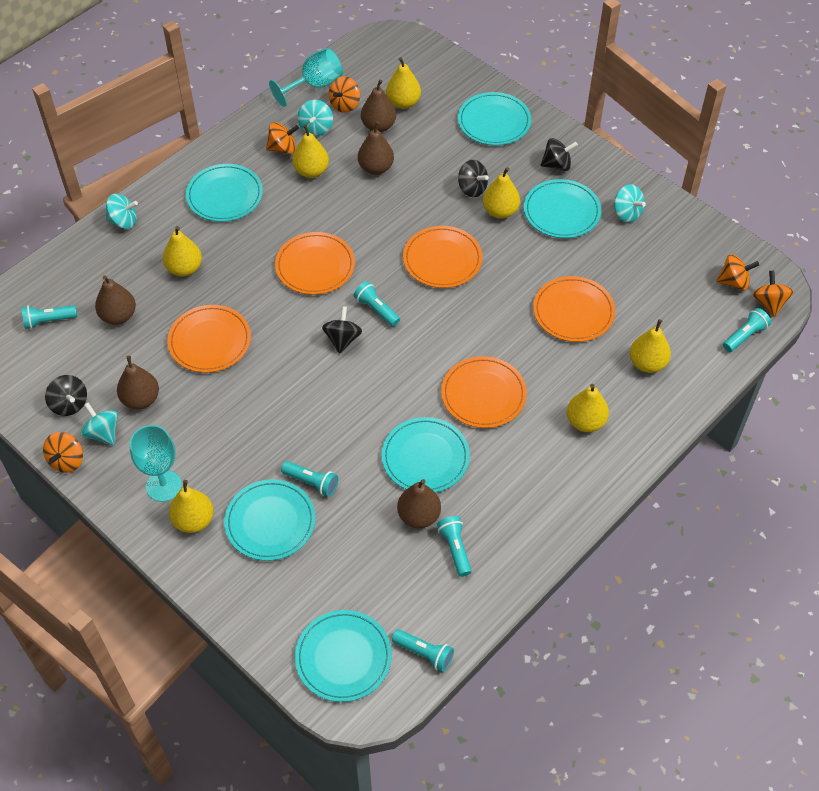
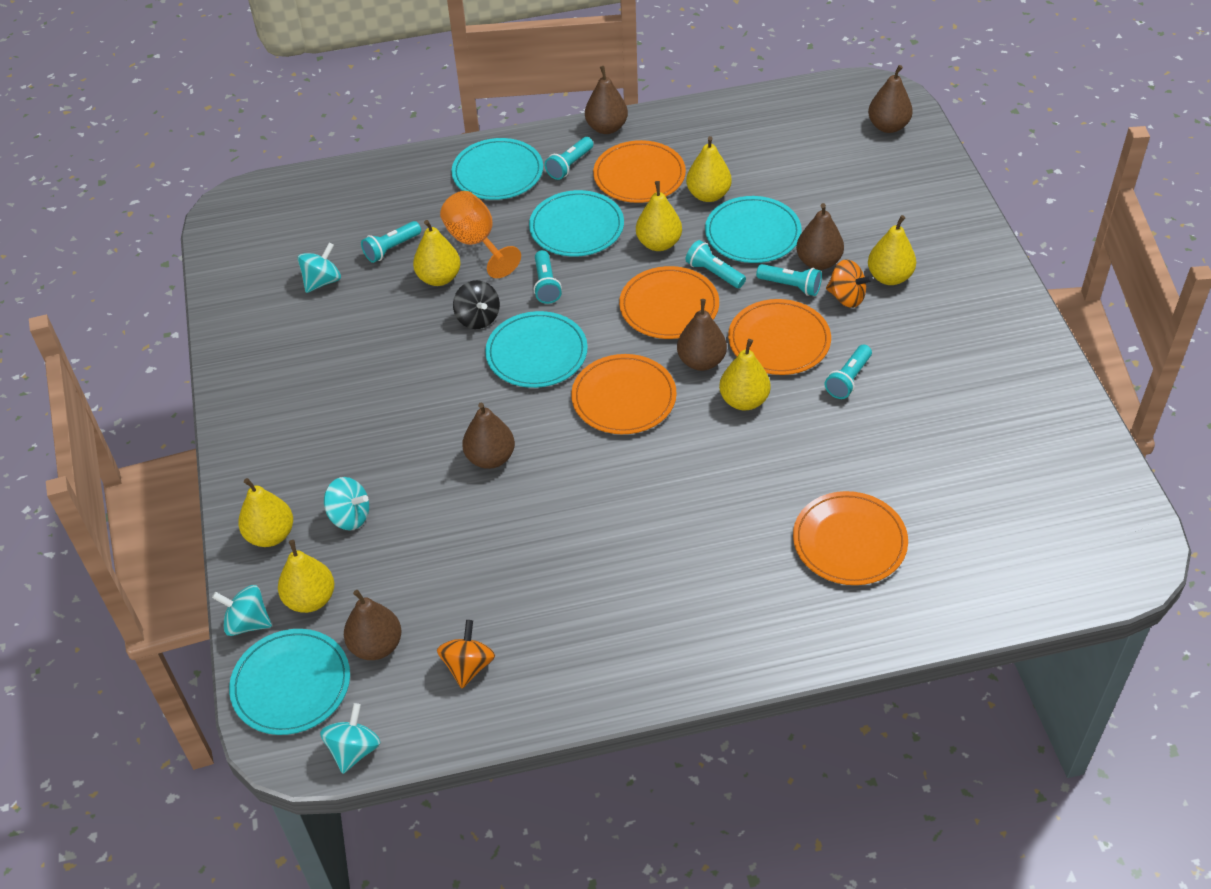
black spinning top: [45,375,87,416] [322,306,362,354] [458,160,489,197] [541,138,578,171] = 4 -> [453,280,500,329] = 1
brown pear: [95,276,136,325] [117,356,159,409] [358,121,394,175] [361,80,396,132] [397,479,441,528] = 5 -> [344,590,401,660] [462,403,515,469] [585,66,628,134] [677,299,727,371] [796,203,844,270] [868,65,913,133] = 6
orange goblet: none = 0 -> [440,191,521,278] = 1
orange spinning top: [43,432,83,473] [266,122,299,154] [329,76,360,113] [716,254,759,290] [753,271,794,317] = 5 -> [437,620,495,688] [826,259,873,308] = 2
turquoise goblet: [130,425,182,502] [269,48,343,107] = 2 -> none = 0
turquoise plate: [186,164,263,222] [224,479,316,561] [295,610,392,702] [382,417,470,493] [458,92,531,145] [524,179,601,238] = 6 -> [229,629,350,735] [452,138,543,200] [485,311,588,388] [529,190,624,257] [705,196,802,263] = 5

